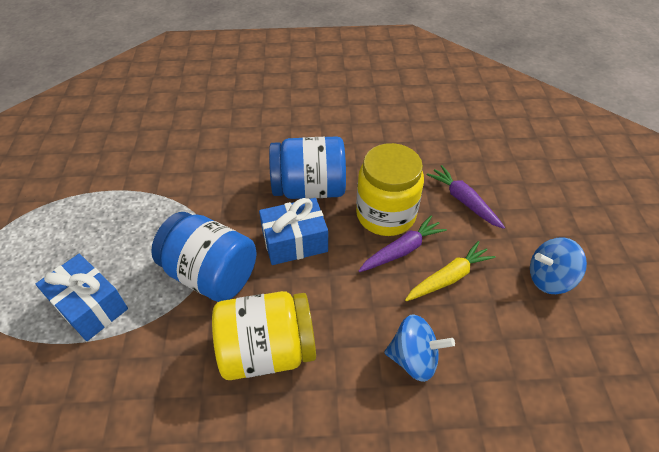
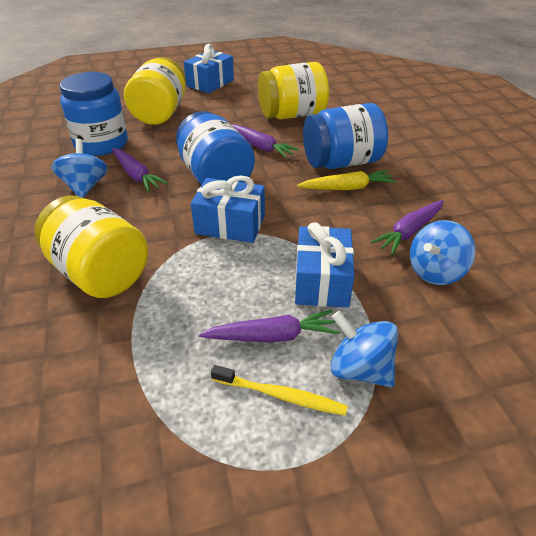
blue gift: [36,254,128,341] [259,198,328,265] = 2 -> [184,44,234,93] [191,175,265,243] [295,222,355,308] = 3
blue jar: [151,212,256,302] [269,136,346,199] = 2 -> [60,72,128,156] [176,111,255,185] [303,103,388,169] = 3
blue spinning top: [384,314,455,382] [530,237,587,294] = 2 -> [51,139,108,198] [331,311,398,388] [410,220,475,285] = 3
purple carrot: [359,215,447,272] [427,165,505,229] = 2 -> [112,148,168,192] [198,310,339,343] [232,124,299,158] [371,200,443,255] = 4
yellow jar: [212,291,316,380] [356,143,424,236] = 2 -> [35,196,148,298] [124,57,186,125] [258,62,329,119] = 3
yellow toothbrush: none = 0 -> [211,365,348,416] = 1

